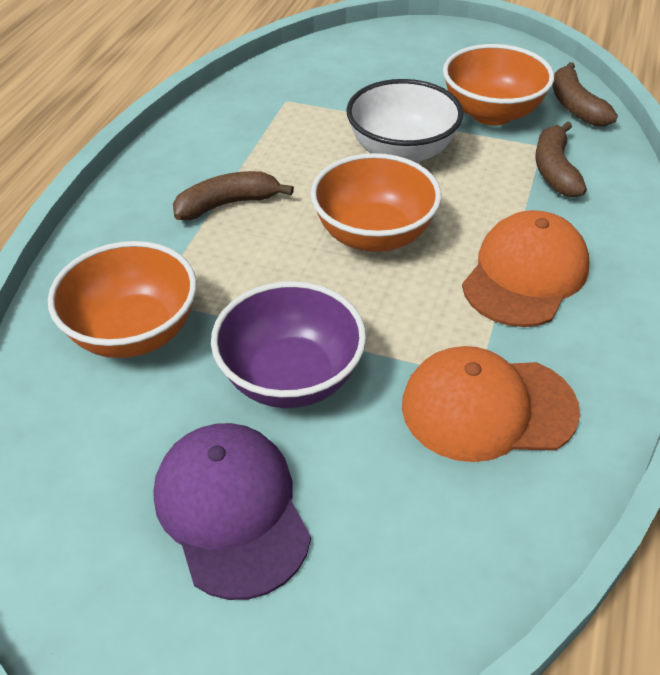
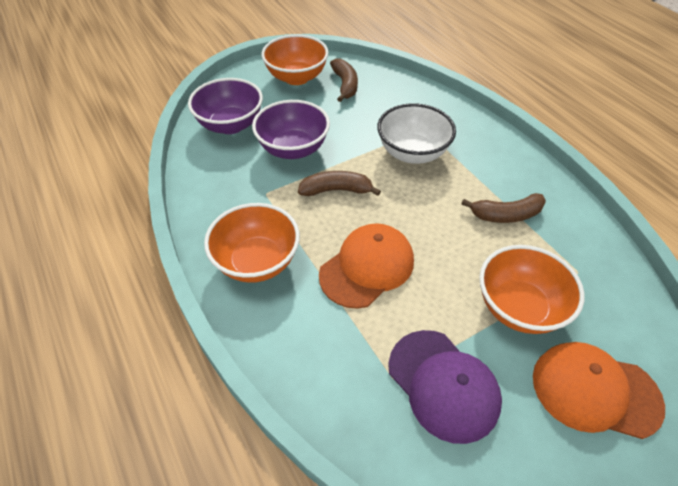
purple bowl: [211,281,366,408] = 1 -> [188,78,263,134] [252,100,330,159] = 2

